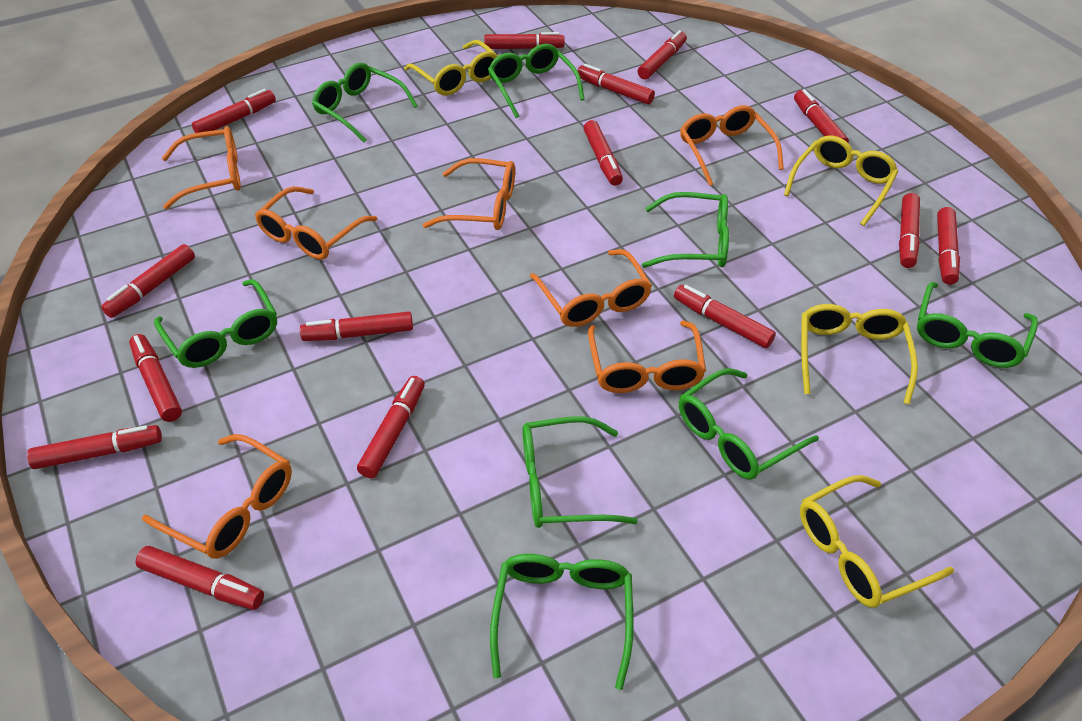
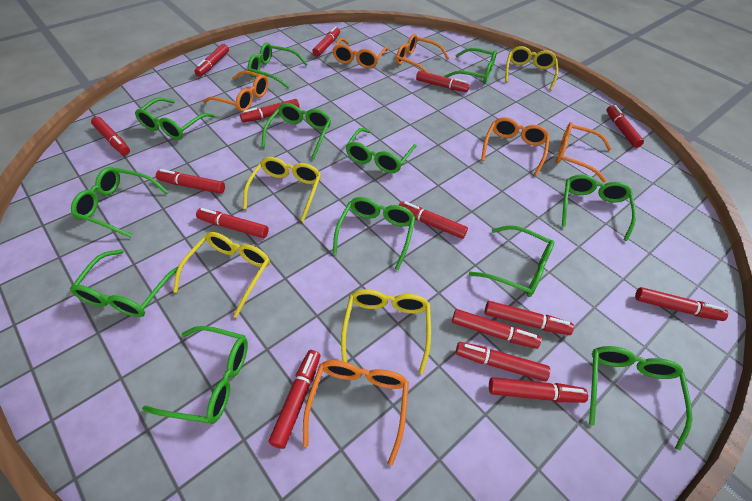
green glasses: [154,279,277,368] [312,63,418,142] [488,44,585,118] [490,554,634,690] [523,416,638,528] [642,192,729,268] [679,368,819,480] [917,282,1038,368] = 8 -> [70,249,179,317] [71,167,168,238] [135,98,215,140] [142,326,248,424] [248,43,308,89] [262,103,331,159] [333,197,415,270] [345,128,417,173] [444,48,497,84] [469,225,554,297] [562,174,636,241] [589,346,692,450] = 12
orange glasses: [142,434,292,559] [162,126,241,209] [255,186,377,260] [423,158,515,230] [530,249,652,327] [588,321,706,393] [680,105,784,186] = 7 -> [203,71,268,112] [303,360,409,466] [332,38,388,69] [396,34,449,73] [481,117,550,176] [556,122,612,182] = 6

